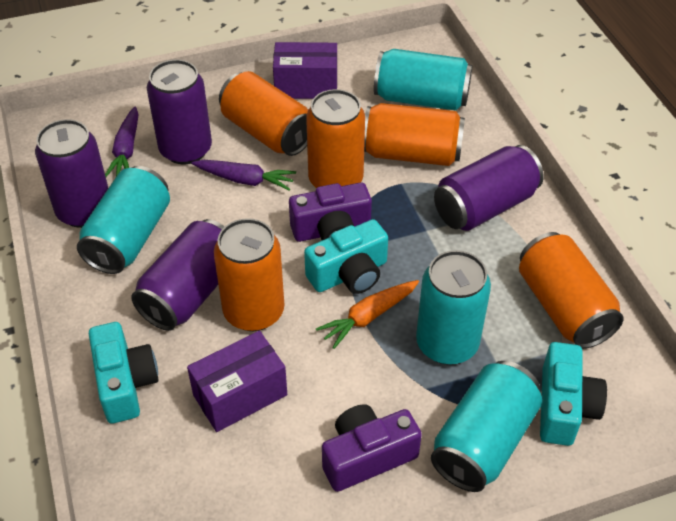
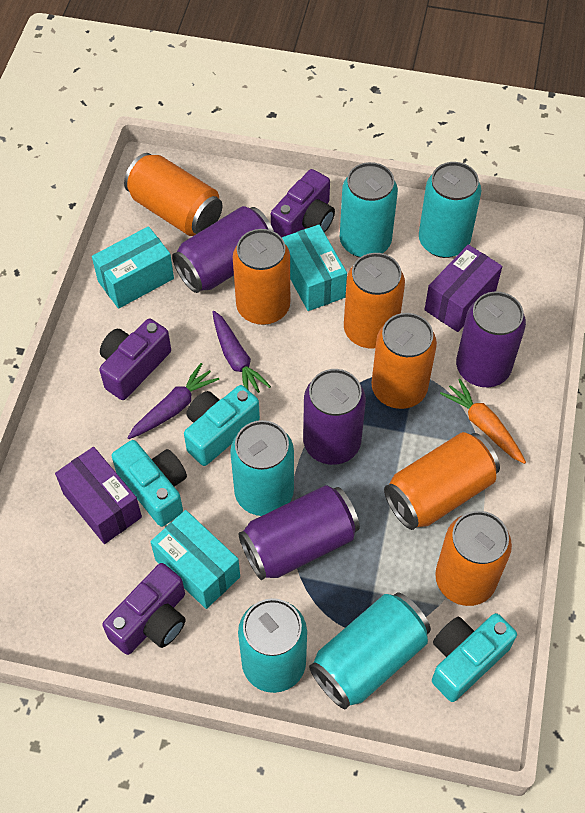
orange can: [214,218,284,331] [219,71,308,156] [306,89,365,188] [364,103,465,166] [519,232,624,349] = 5 -> [124,153,222,236] [233,229,290,325] [344,253,405,349] [371,313,437,409] [384,432,500,530] [435,511,512,606] = 6
purple camera: [289,182,372,242] [322,404,422,492] = 2 -> [99,319,171,400] [102,563,185,655] [271,169,335,238] = 3
turquoise box: none = 0 -> [92,226,174,309] [150,510,240,609] [282,225,347,311] = 3
turquoise can: [77,166,170,274] [374,49,472,111] [416,250,491,365] [431,361,542,492] = 4 -> [230,420,294,516] [238,598,307,693] [309,593,431,709] [340,162,398,258] [419,162,481,258] = 5

